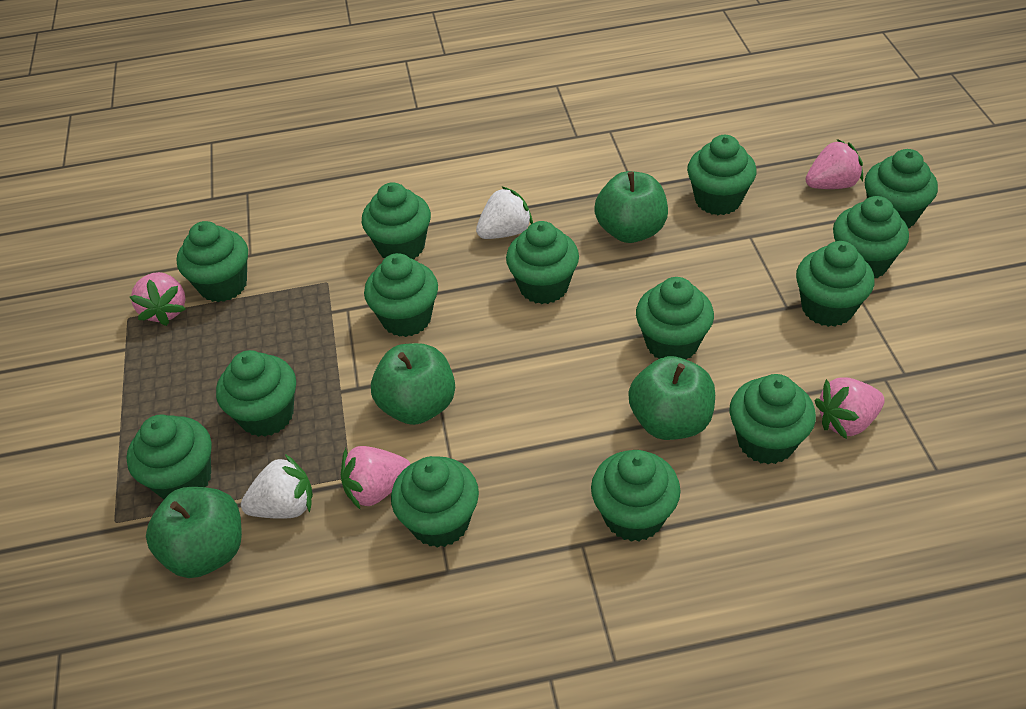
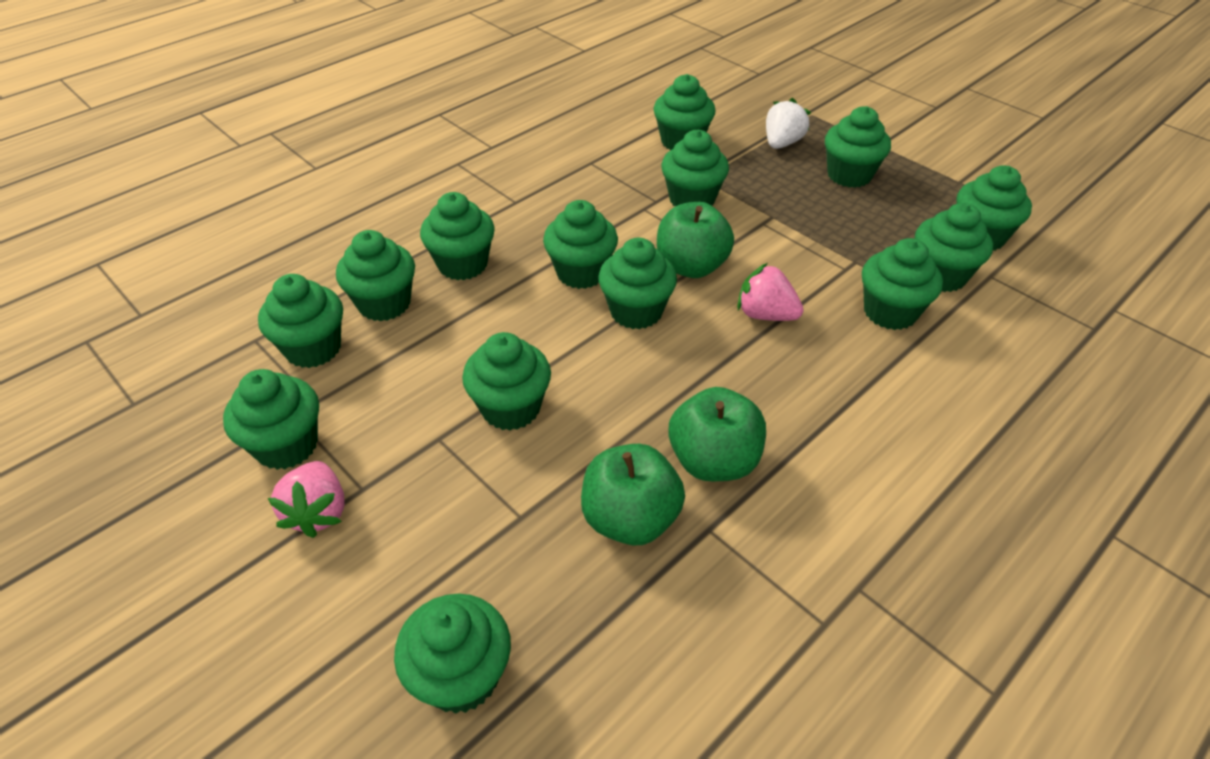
green apple: [146,487,242,578] [371,343,455,425] [594,171,668,243] [628,356,715,440] = 4 -> [581,444,685,545] [657,202,734,278] [668,387,766,481] = 3
pink strawberry: [130,272,186,326] [341,446,410,510] [805,139,863,189] [814,377,885,439] = 4 -> [267,461,345,538] [737,263,804,321] = 2
white strawberry: [241,454,313,519] [476,186,533,239] = 2 -> [766,98,811,149] = 1

